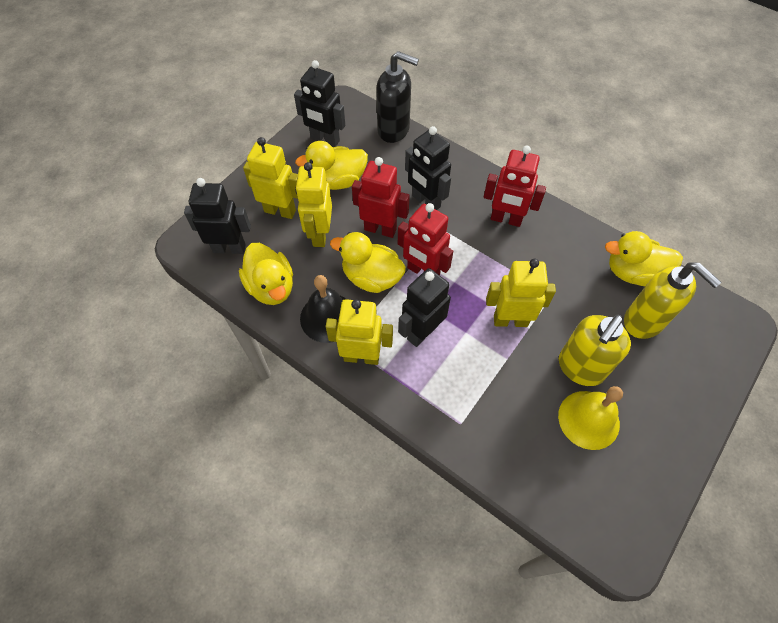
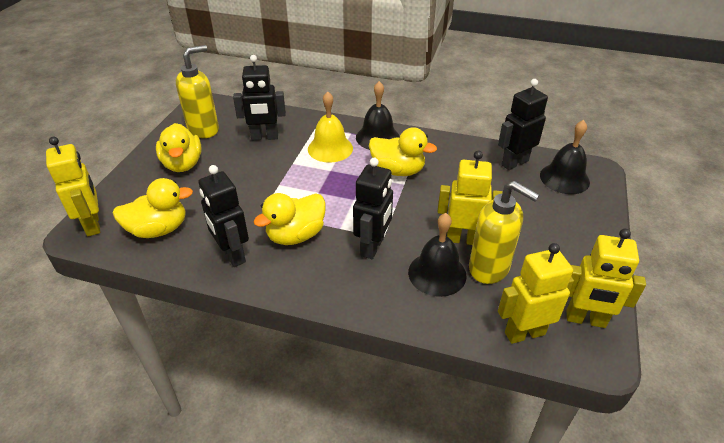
black bell: [300,275,346,343] = 1 -> [356,81,400,150] [408,213,467,297] [540,120,590,194] = 3
black soap dispenser: [376,51,419,143] = 1 -> none = 0
red robot: [352,157,410,238] [398,203,453,275] [484,145,546,227] = 3 -> none = 0

